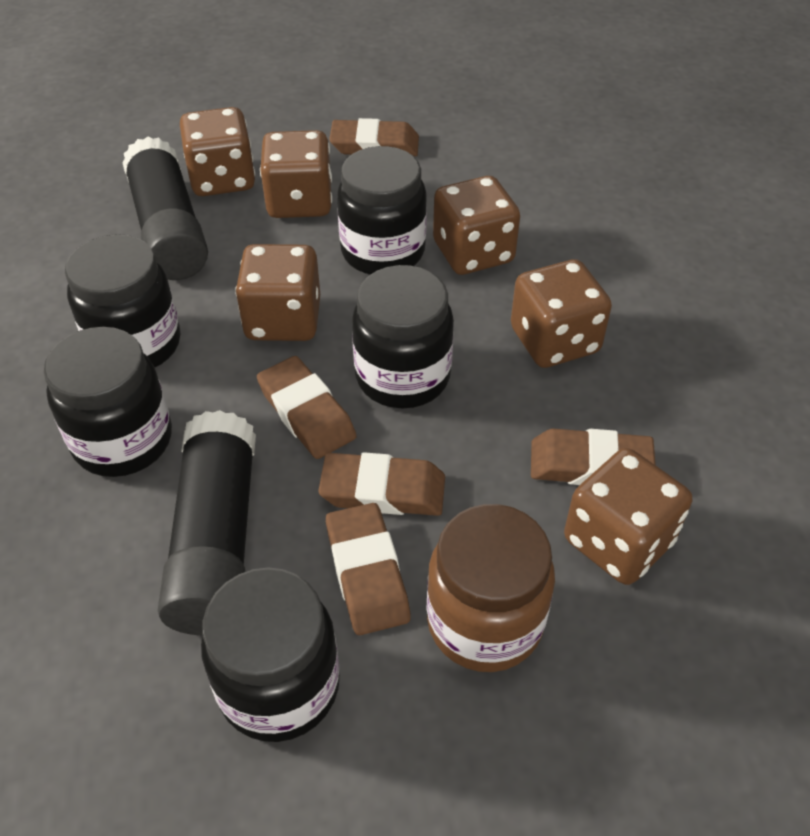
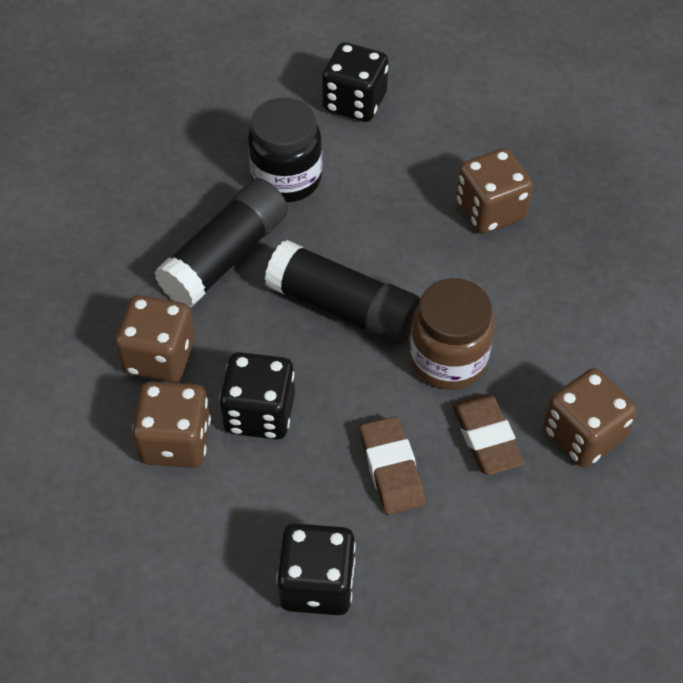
black dice: none = 0 -> [219,352,295,440] [276,524,356,615] [322,42,388,122] = 3
black jar: [44,327,172,477] [65,234,180,367] [201,568,340,742] [337,146,427,275] [352,265,454,408] = 5 -> [248,98,322,202] = 1
brown dice: [180,107,255,196] [235,244,320,341] [260,130,332,218] [433,176,520,275] [511,259,612,368] [564,448,692,585] = 6 -> [115,295,195,382] [132,381,211,468] [456,148,533,234] [543,368,637,467] = 4
brown eraser: [257,356,357,459] [318,452,445,516] [326,503,411,635] [329,118,419,157] [531,429,656,485] = 5 -> [360,416,425,515] [452,394,524,475] = 2

